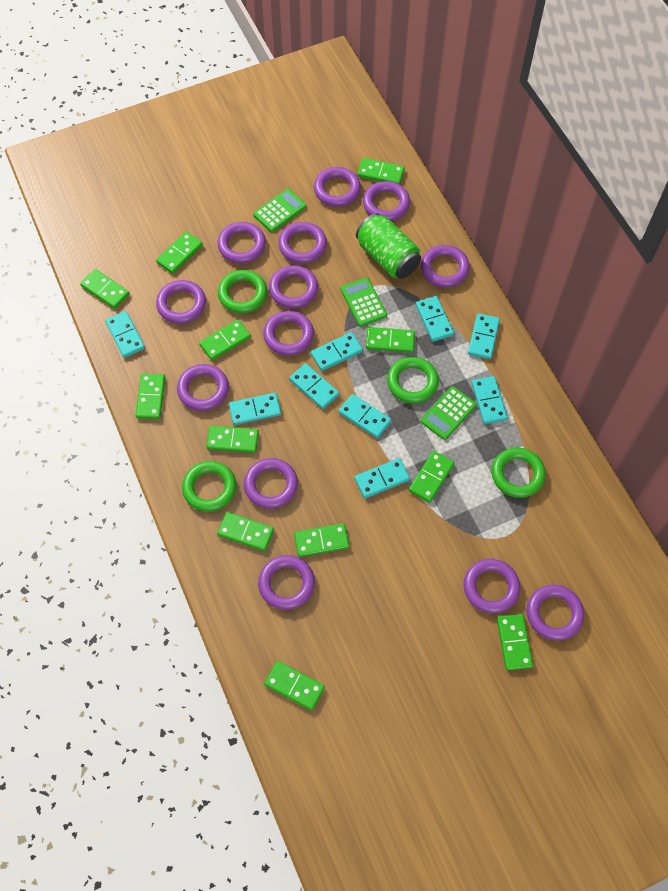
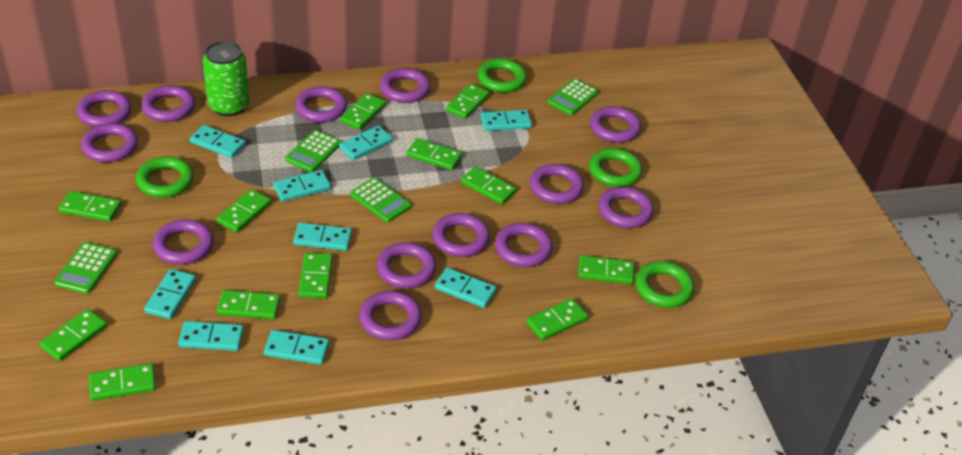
green calculator: [253,189,307,232] [341,278,387,327] [421,386,477,440] = 3 -> [54,242,117,294] [285,130,341,172] [350,177,412,223] [547,78,599,115] = 4

